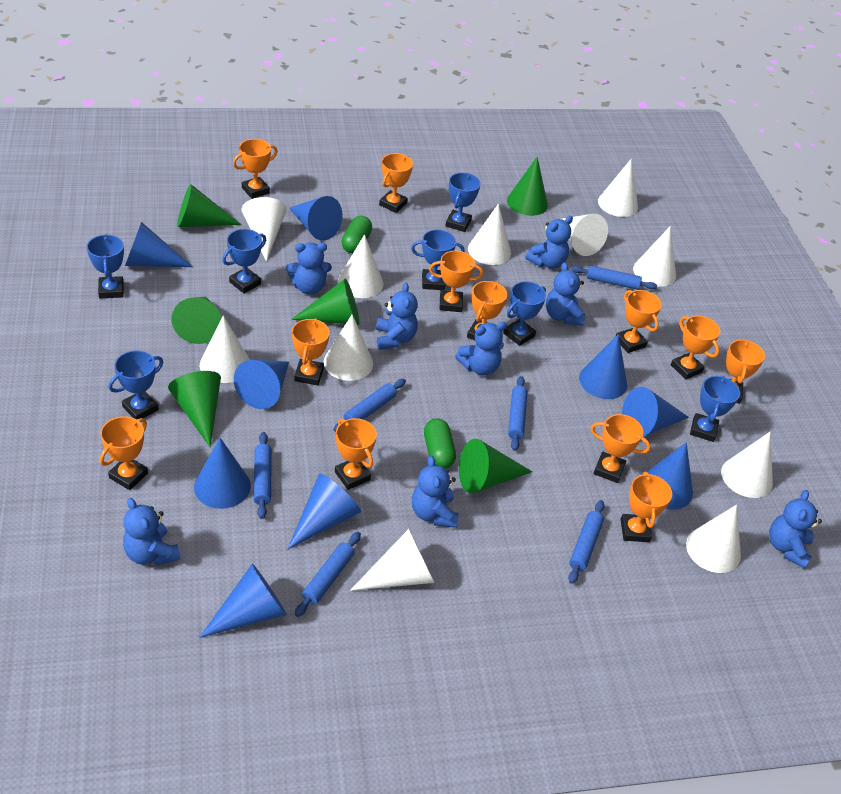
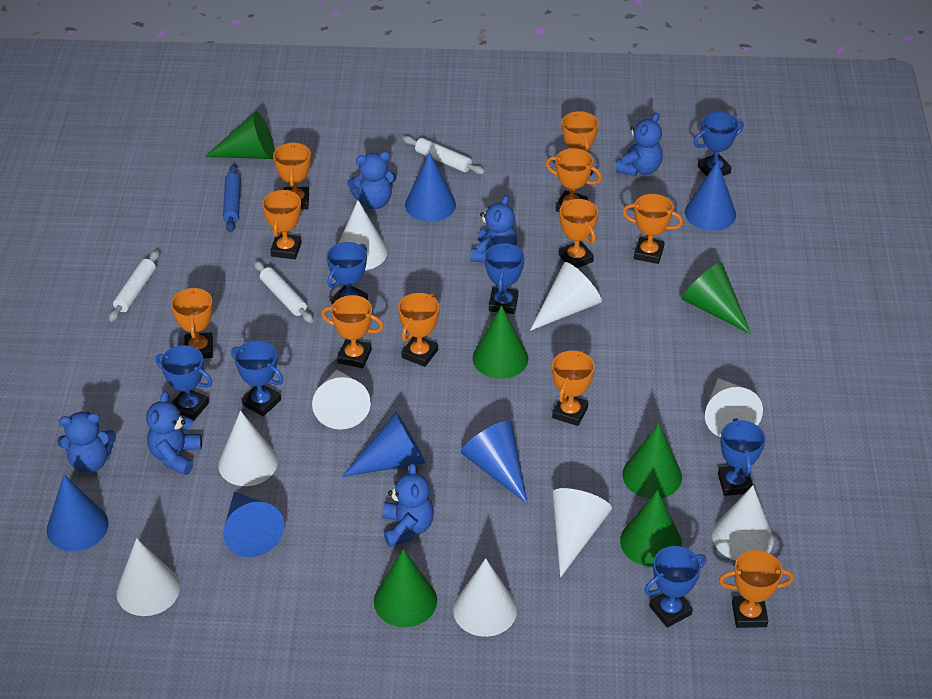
blue cone: [125,222,193,267] [194,438,251,509] [199,564,287,638] [234,360,289,409] [288,473,361,549] [289,196,342,241] [579,334,627,399] [622,387,689,437] [647,442,693,510] = 9 -> [47,475,109,551] [223,492,284,557] [342,412,425,477] [405,152,456,222] [461,421,528,504] [685,161,736,231] = 6
blue rolling pin: [253,432,272,519] [295,532,361,617] [333,379,406,432] [508,376,528,451] [568,500,605,584] [571,265,657,290] = 6 -> [223,164,241,232] = 1
blue teddy bear: [123,498,180,566] [286,242,332,295] [376,283,418,350] [412,456,459,528] [455,322,507,376] [525,216,573,269] [546,262,585,325] [769,490,822,569] = 8 -> [57,412,116,473] [146,391,202,475] [347,152,397,209] [382,463,434,547] [471,195,517,263] [616,113,663,176] = 6
green capsule: [341,216,372,253] [424,419,456,469] = 2 -> none = 0
orange trophy: [100,416,148,490] [233,139,278,199] [292,318,330,385] [335,418,377,490] [379,153,413,213] [429,251,483,312] [467,281,507,341] [591,414,651,483] [615,290,662,353] [620,472,672,542] [671,316,720,379] [726,339,765,404] = 12 -> [171,287,213,358] [262,189,302,259] [273,142,311,209] [321,295,384,368] [398,293,439,367] [546,148,602,212] [552,350,595,426] [559,199,598,268] [562,111,599,175] [622,194,683,264] [719,550,794,628] = 11
white cone: [200,315,250,383] [242,197,287,262] [324,314,373,381] [338,234,384,298] [350,529,434,591] [468,204,511,265] [562,214,608,256] [598,159,638,217] [633,226,676,287] [686,505,741,573] [721,432,773,498] = 11 -> [116,538,180,616] [218,411,278,486] [312,370,371,430] [339,200,388,270] [453,558,517,637] [530,262,602,331] [552,488,612,577] [705,378,763,437] [712,485,774,561] = 9
white rolling pin: none = 0 -> [109,250,159,322] [254,261,313,323] [403,136,485,174] = 3

